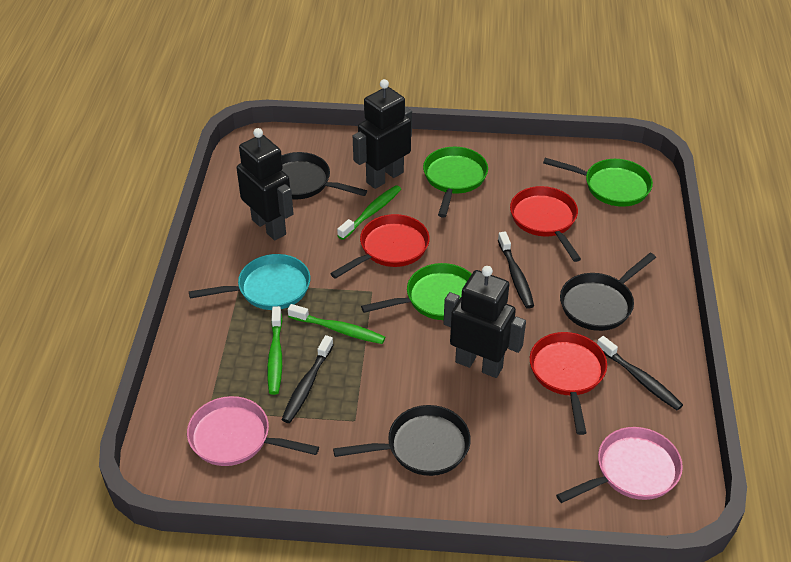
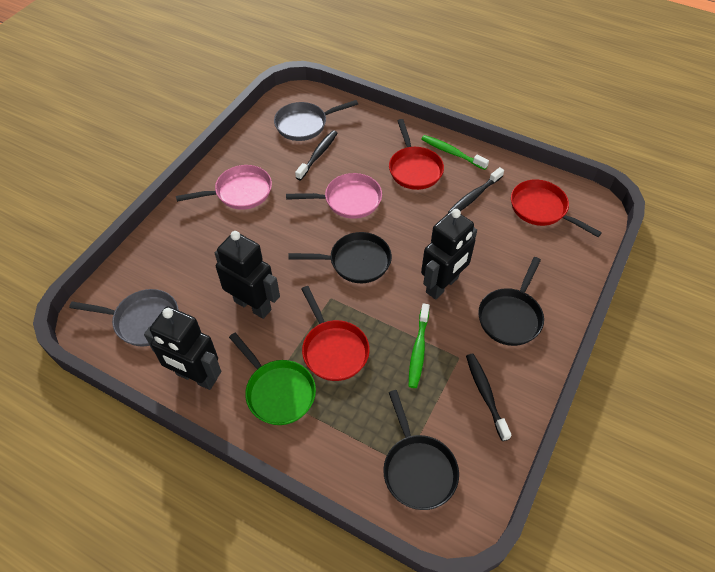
green pan: [361,263,472,320] [423,147,488,218] [543,158,653,207] = 3 -> [229,333,316,425] = 1
green toothbrush: [267,306,283,395] [288,304,385,344] [337,185,401,240] = 3 -> [409,303,430,388] [421,135,489,170] = 2
grey pan: none = 0 -> [69,289,179,346] [274,100,358,141] = 2
turquoise pan: [189,254,310,310] = 1 -> none = 0

